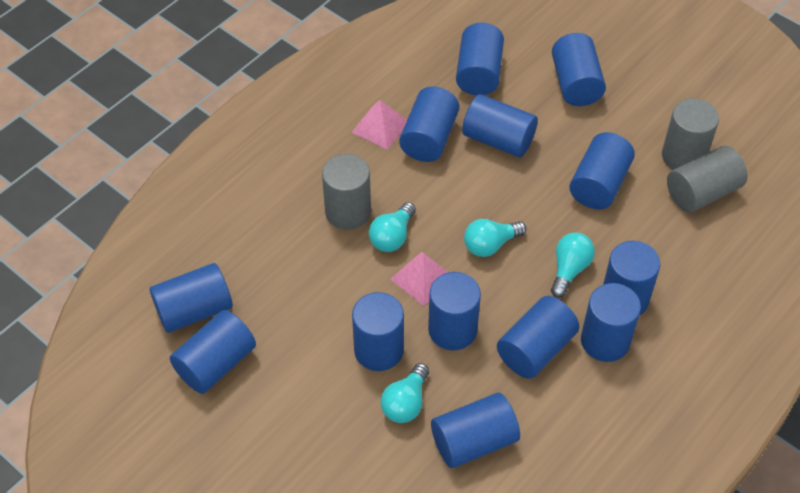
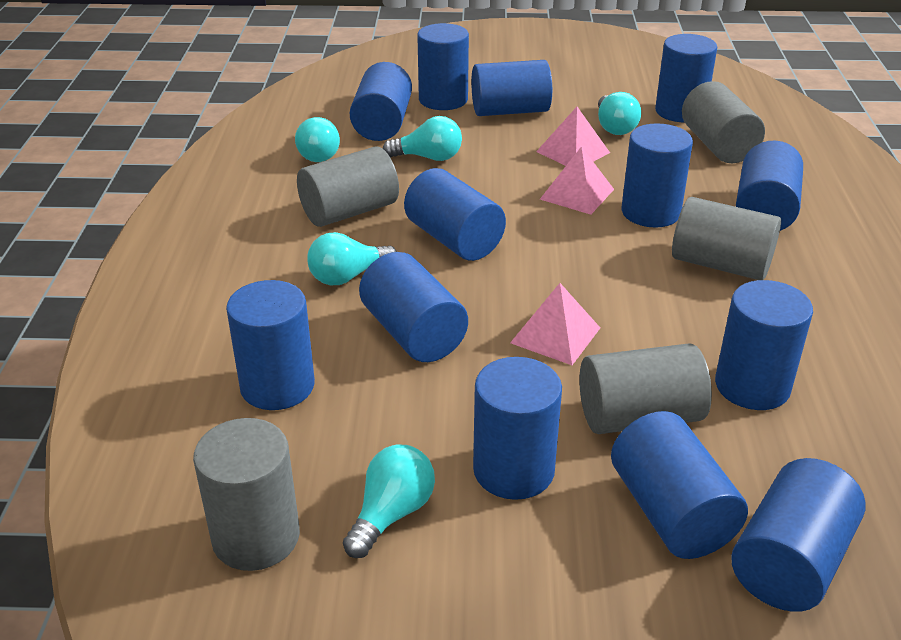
grey cylinder: [322,154,371,230] [662,98,719,170] [667,146,748,213] = 3 -> [193,418,300,571] [297,147,399,227] [579,344,712,434] [672,197,781,280] [682,81,765,163] = 5
pink pyramid: [351,100,407,150] [390,252,448,306] = 2 -> [510,283,600,365] [536,107,610,166] [540,146,614,215] = 3
turquoise light bulb: [369,202,416,252] [381,363,429,423] [464,219,527,257] [551,232,595,298] = 4 -> [295,117,340,162] [307,232,397,285] [343,445,435,558] [383,116,462,161] [598,92,641,135] = 5

